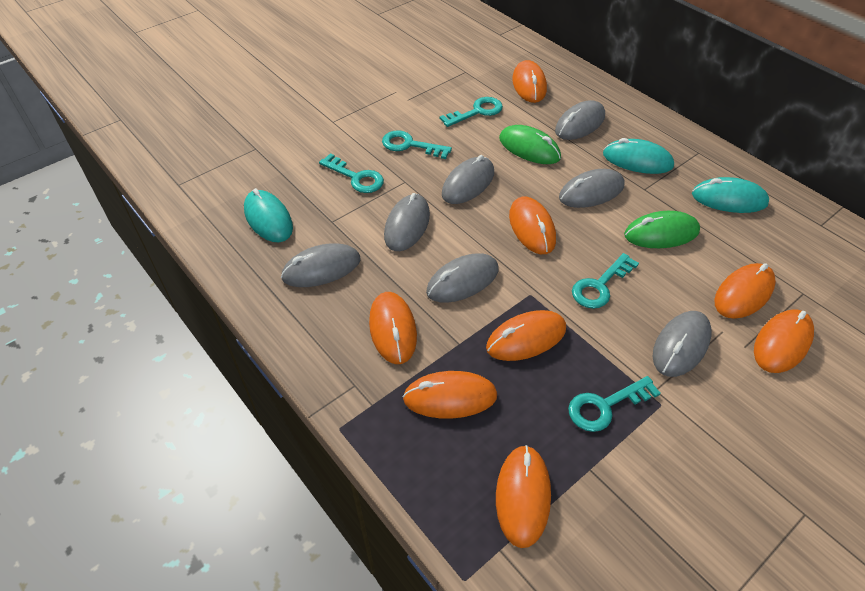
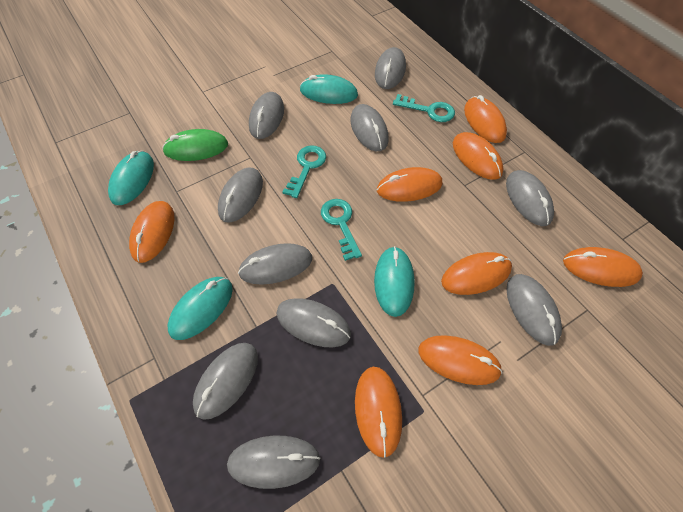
green mouse: [499,125,561,164] [624,211,700,248] = 2 -> [162,129,228,161] = 1
grey mouse: [281,243,361,287] [384,193,430,251] [426,253,499,303] [442,155,494,204] [555,100,605,140] [559,169,625,208] [653,311,712,377] = 7 -> [193,343,258,420] [218,167,263,223] [227,436,320,489] [238,243,312,285] [249,92,284,139] [277,298,351,347] [350,104,389,151] [375,47,406,89] [506,170,554,226] [506,274,562,346] = 10
turquoise key: [319,153,384,193] [382,130,452,159] [439,97,503,127] [568,376,661,432] [572,253,639,309] = 5 -> [282,145,326,198] [321,199,362,261] [393,94,455,122] = 3
turquoise mouse: [244,188,293,242] [603,138,674,174] [692,177,769,213] = 3 -> [108,151,154,205] [168,277,233,340] [300,74,358,104] [374,246,415,317] = 4

